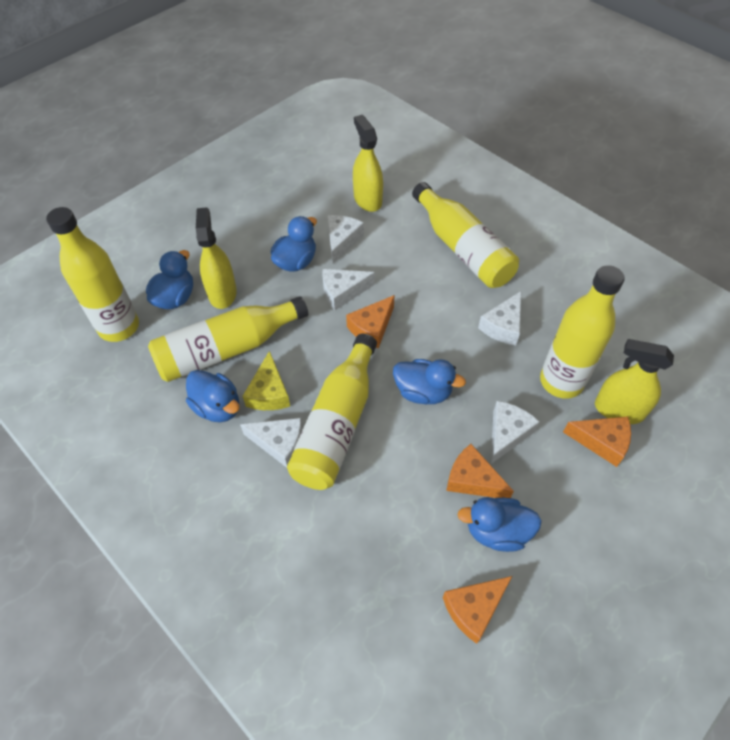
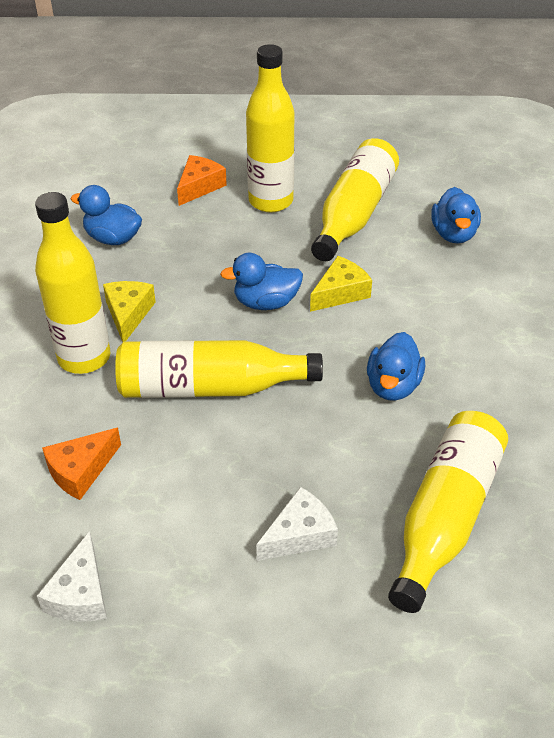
blue duck: [146,250,193,309] [186,370,239,422] [271,216,317,272] [393,359,466,404] [457,497,542,552] = 5 -> [71,185,142,245] [220,253,303,310] [367,332,425,401] [431,187,481,244] = 4
orange cheese: [346,295,395,348] [443,576,512,644] [446,444,514,498] [563,416,631,467] = 4 -> [42,428,121,500] [177,155,227,206] = 2
white cheese: [240,418,303,468] [322,269,375,311] [327,215,364,264] [478,291,521,345] [491,401,540,464] = 5 -> [37,531,107,622] [256,487,338,561] = 2
yellow cheese: [243,351,290,410] = 1 -> [103,281,156,342] [310,256,372,312] = 2
yellow spray bottle: [196,207,237,309] [353,115,383,212] [595,339,674,424] = 3 -> none = 0

